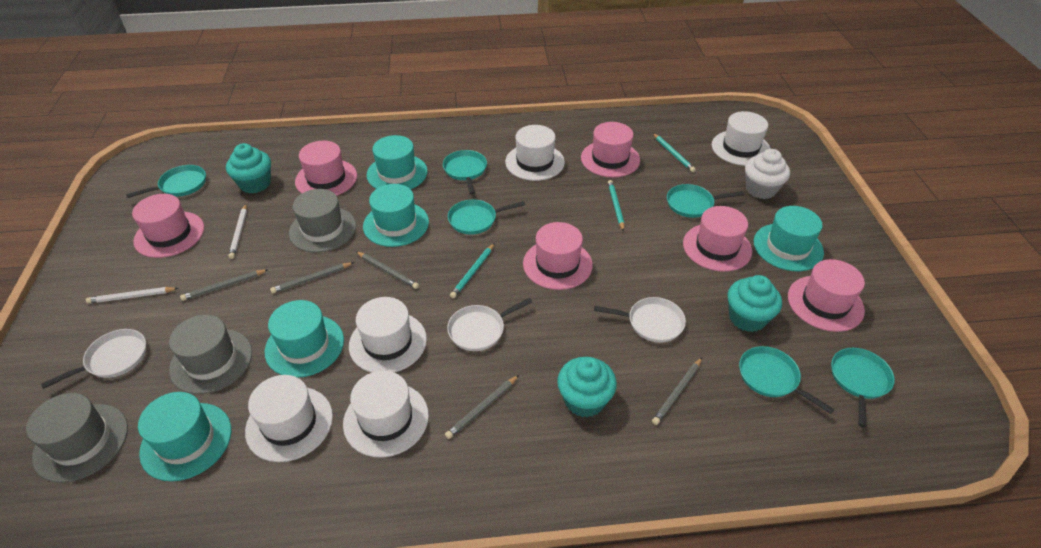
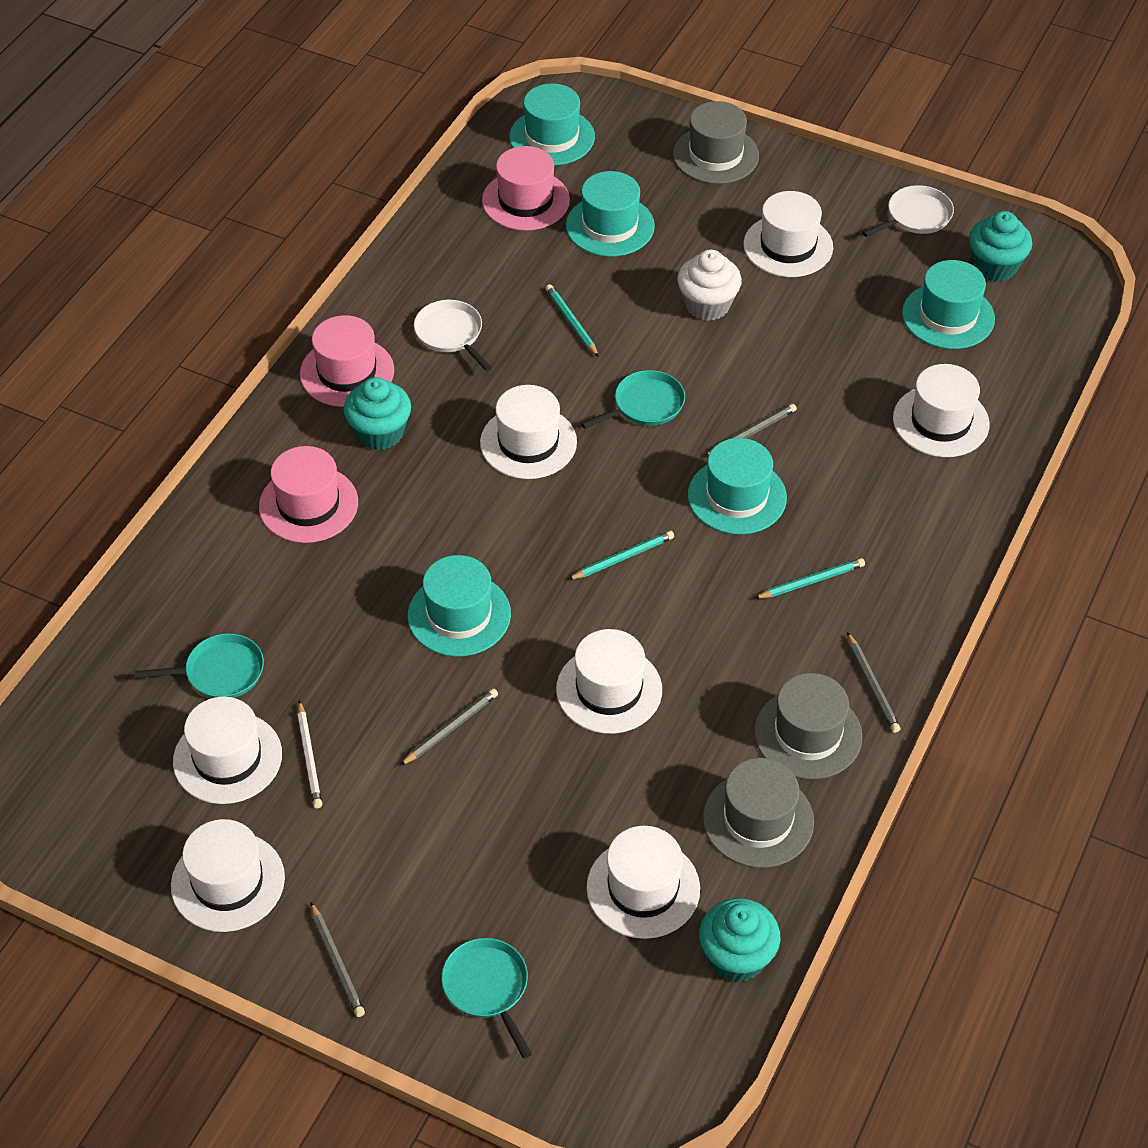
grey pencil: [180,269,269,301] [270,262,354,293] [356,251,419,289] [445,375,519,439] [652,358,702,425] = 5 -> [310,902,365,1017] [400,688,498,766] [704,404,797,457] [847,632,900,733] = 4
pink hat: [132,194,204,258] [295,141,357,196] [523,222,593,290] [581,122,640,177] [683,206,752,272] [788,259,865,332] = 6 -> [259,446,358,543] [300,315,394,407] [482,146,570,231] = 3
turquoise pan: [126,165,206,198] [443,150,487,195] [448,199,525,235] [667,184,744,218] [739,346,834,414] [831,348,895,427] = 6 -> [134,633,264,698] [441,938,532,1058] [581,370,685,429] = 3
white hat: [245,375,333,462] [343,371,429,458] [349,297,427,373] [505,125,565,181] [712,111,771,166] = 5 -> [171,819,285,932] [173,697,282,804] [480,385,577,479] [556,629,662,734] [586,826,700,939] [743,191,833,277] [893,364,990,457] = 7
white pan: [41,329,146,389] [447,298,532,351] [594,297,686,343] = 3 -> [414,300,492,371] [862,185,954,237] = 2
white pencil: [86,287,178,304] [228,204,247,259] = 2 -> [297,700,322,808] = 1

